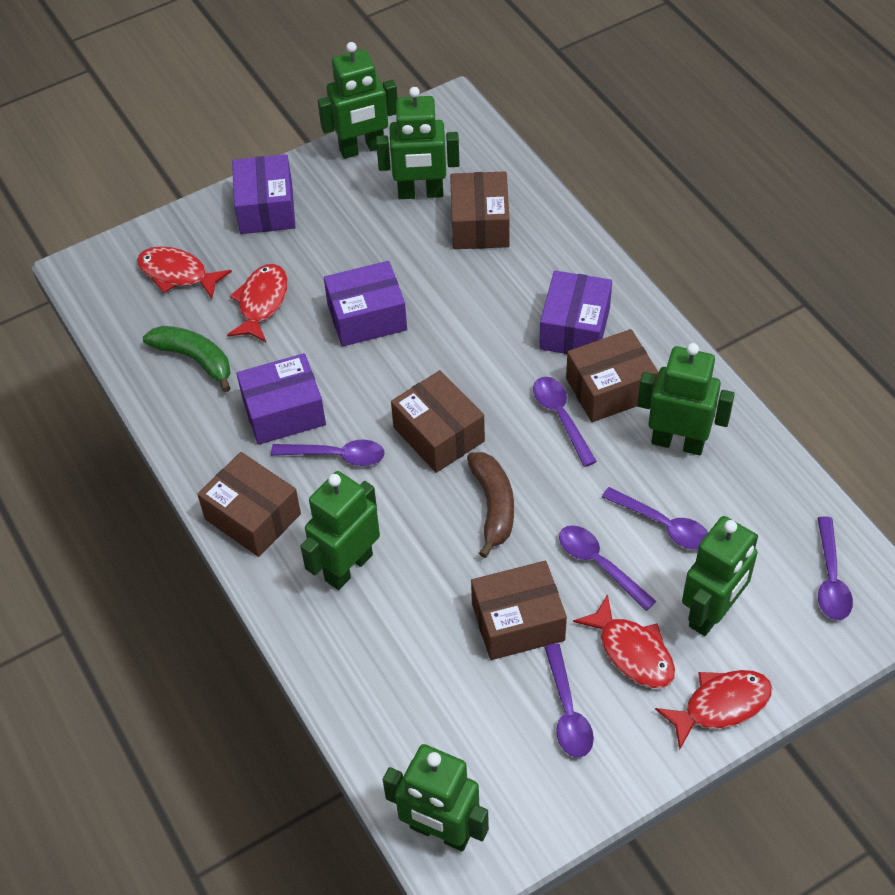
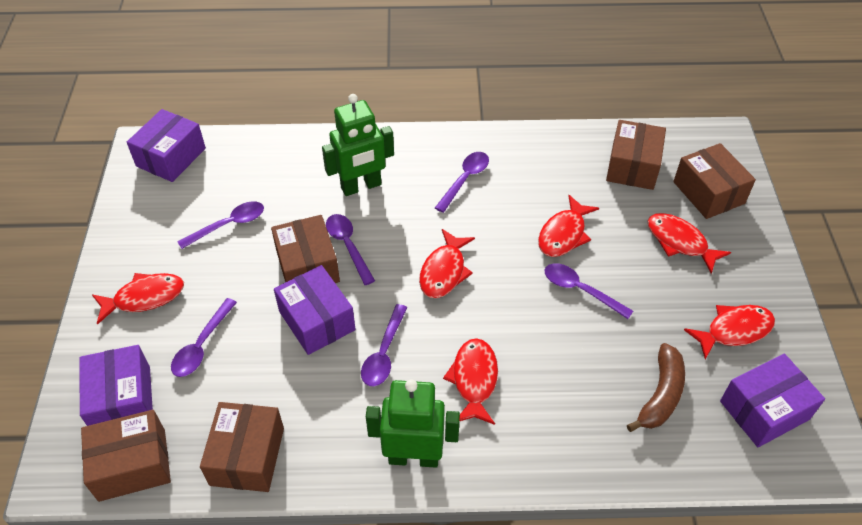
green banana: [143,326,230,392] = 1 -> none = 0
green robot: [300,471,380,590] [318,42,397,159] [376,87,460,199] [383,744,489,851] [637,343,735,455] [682,516,758,636] = 6 -> [322,94,394,196] [366,379,460,468] = 2
red fish: [137,246,232,299] [227,264,288,342] [573,594,675,688] [655,670,772,749] = 4 -> [92,273,184,325] [419,229,475,298] [443,338,498,425] [538,195,599,257] [648,213,731,274] [684,305,775,359] = 6

